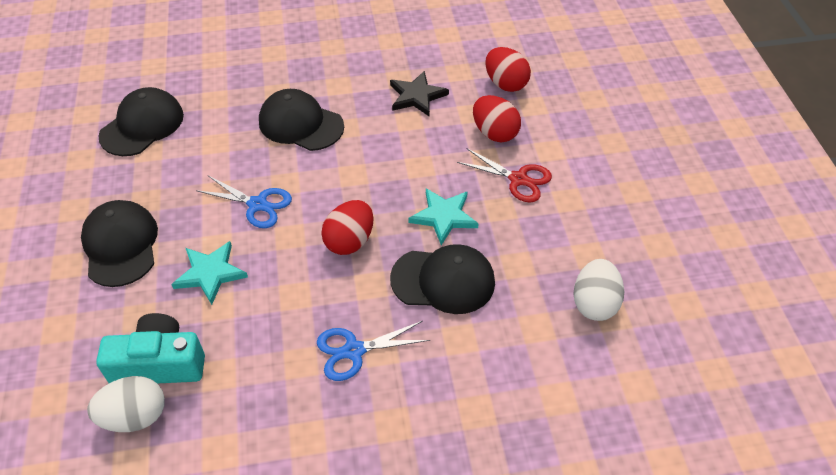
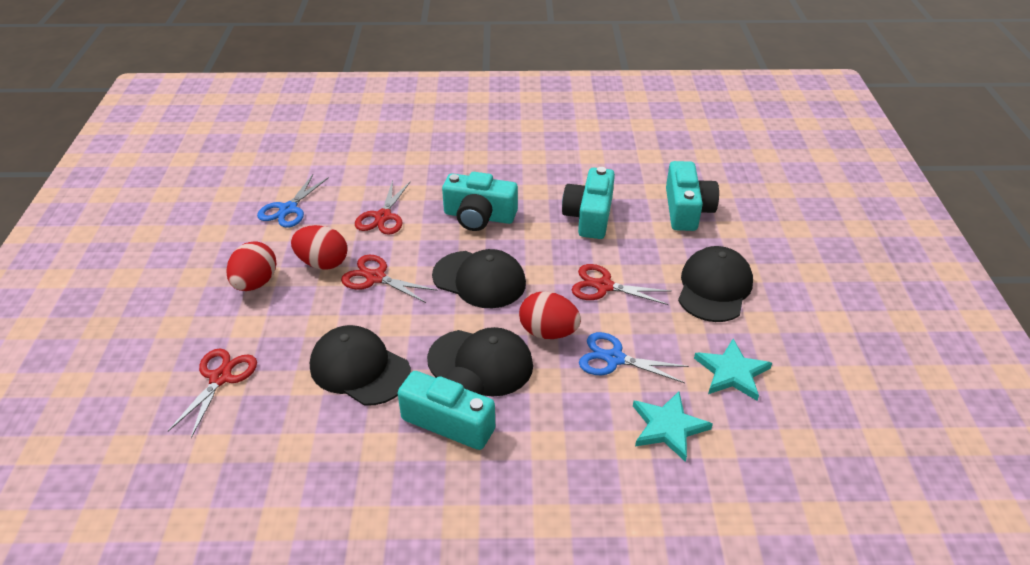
black star: [390,71,449,117] = 1 -> none = 0
red scissors: [457,148,552,203] = 1 -> [168,348,257,438] [341,255,438,303] [355,180,411,235] [572,264,672,305] = 4
turquoise camera: [96,313,205,384] = 1 -> [398,367,495,450] [442,172,518,231] [562,167,615,239] [666,161,719,231] = 4
white egg: [87,376,165,432] [573,259,624,321] = 2 -> none = 0

